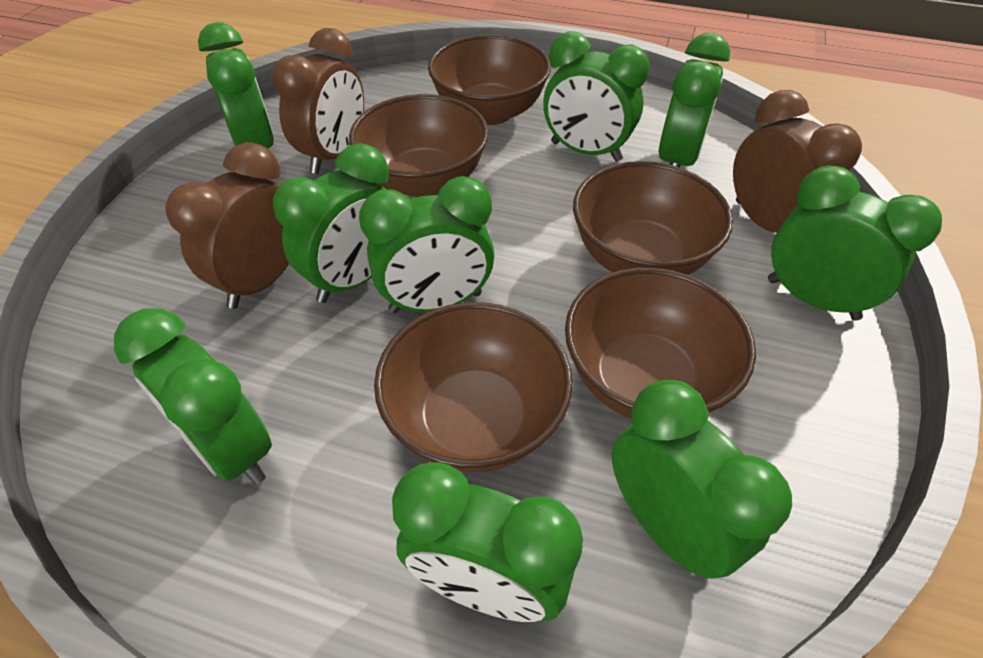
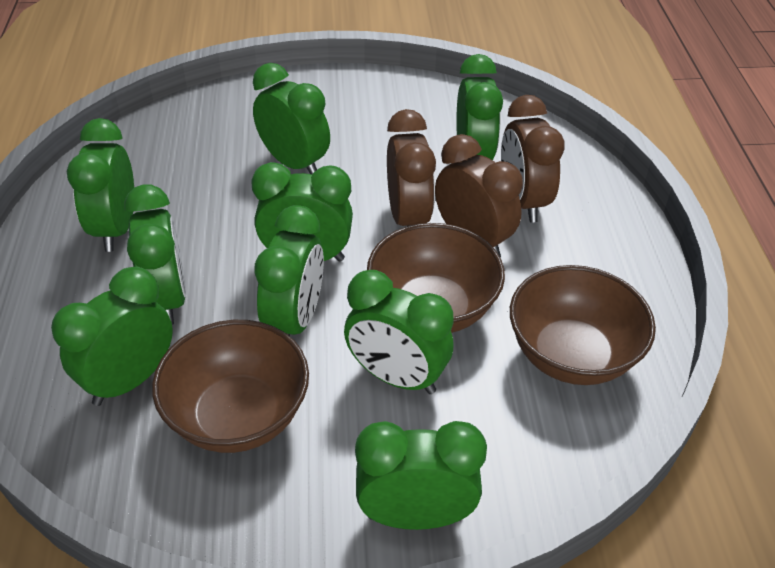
brown bowl: [349,94,488,197] [374,302,573,472] [428,35,551,125] [565,268,756,419] [573,161,733,275] = 5 -> [152,320,309,453] [367,223,505,333] [510,265,656,385] = 3

